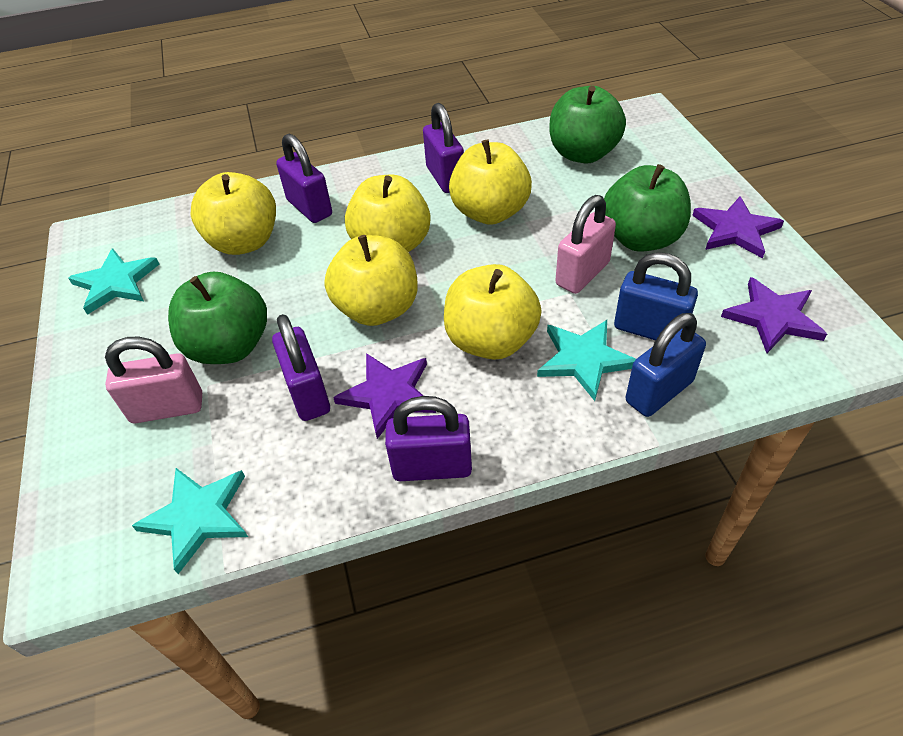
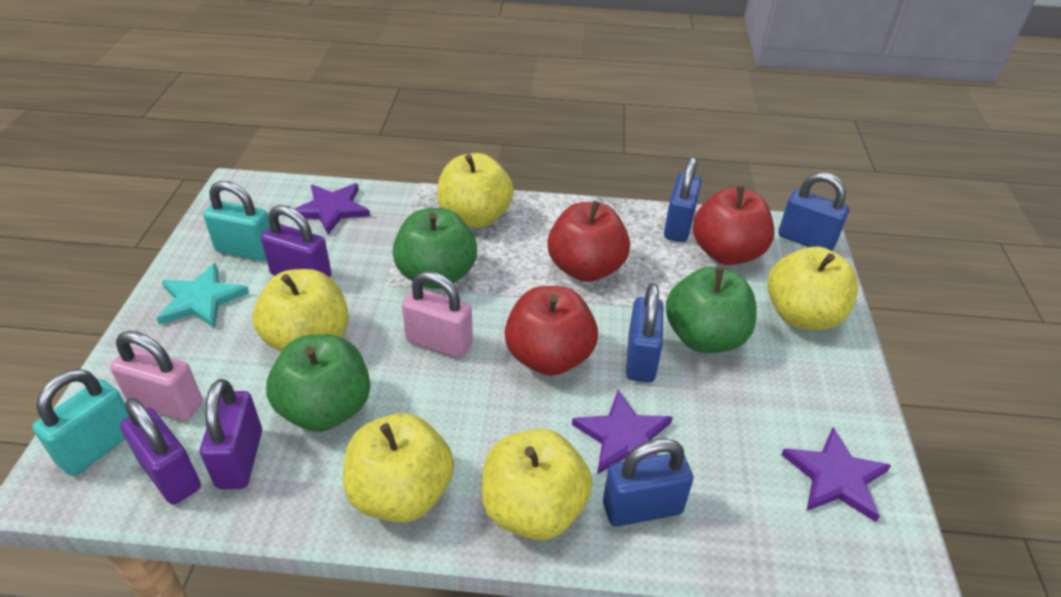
blue padlock: [614,252,698,340] [626,313,706,417] = 2 -> [603,438,693,527] [626,283,663,382] [664,157,702,242] [778,172,849,251] = 4
purple padlock: [272,314,330,421] [276,134,332,223] [385,396,472,481] [423,103,464,193] = 4 -> [120,398,201,505] [200,379,262,489] [261,205,332,277] = 3
red apple: none = 0 -> [504,286,598,376] [548,201,630,282] [693,186,775,265] = 3
turquoise padlock: none = 0 -> [32,369,129,476] [203,181,270,261] = 2
turquoise star: [68,248,160,315] [132,468,248,574] [537,320,636,401] = 3 -> [157,263,249,328] = 1

